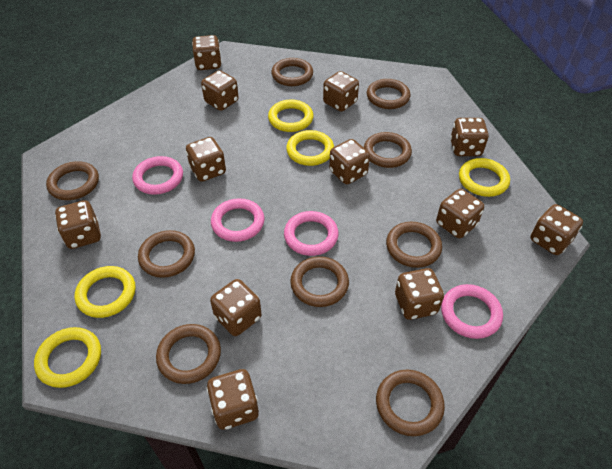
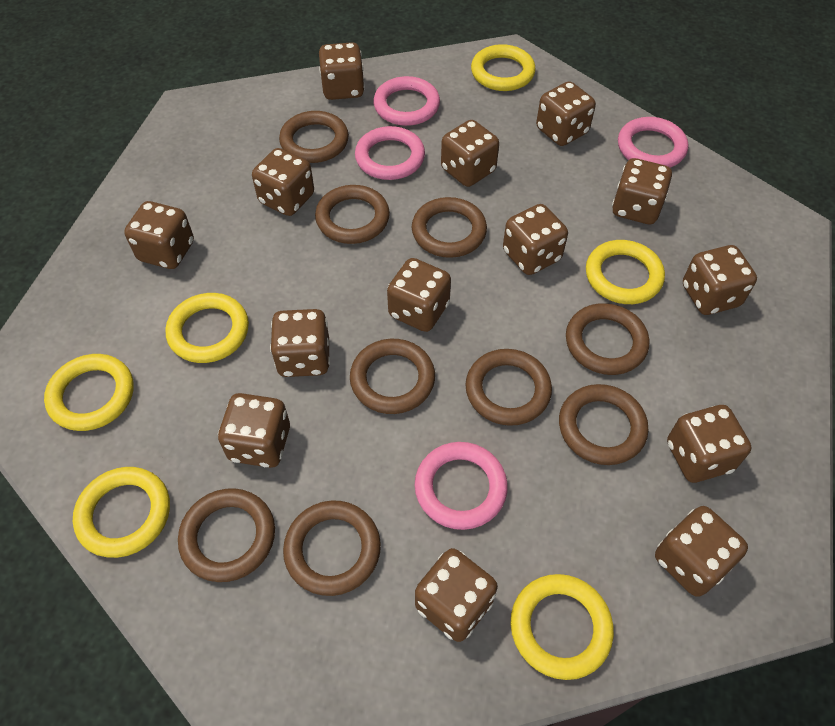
brown dice: [55,200,101,249] [186,137,226,182] [192,35,222,70] [201,70,239,111] [207,369,259,430] [210,279,262,336] [323,71,359,112] [329,139,370,184] [395,268,444,320] [436,189,484,238] [450,118,489,156] [530,204,583,255] = 12 -> [124,201,194,269] [218,393,290,468] [252,148,314,216] [270,309,330,377] [319,42,365,100] [387,258,451,332] [415,548,498,642] [441,120,499,187] [503,204,568,275] [536,81,596,146] [612,158,672,224] [655,506,748,597] [667,405,752,483] [683,245,757,315] = 14
yellow ring: [34,327,101,388] [75,266,136,318] [268,100,313,132] [286,130,334,166] [459,158,510,197] = 5 -> [44,354,134,431] [73,467,170,558] [166,293,249,363] [471,44,536,91] [511,574,614,680] [586,240,665,304] = 6

